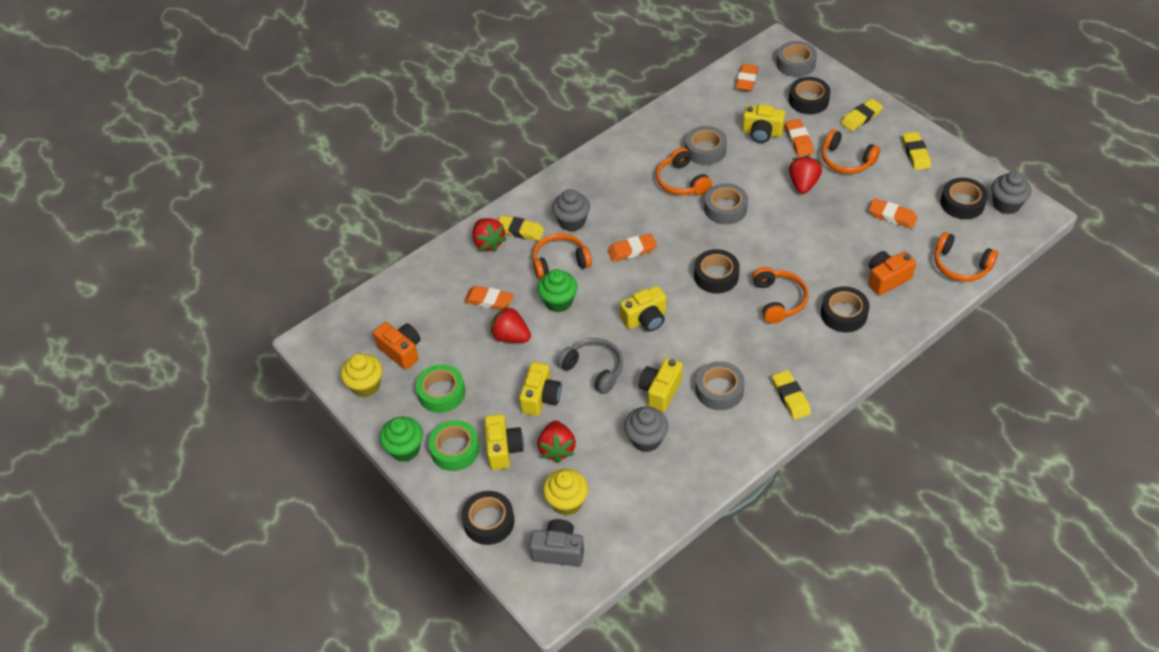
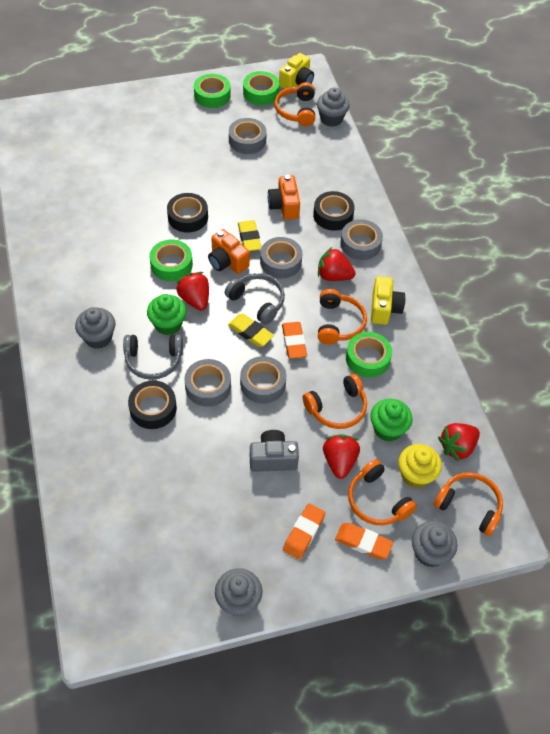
black tape: [461,491,515,545] [694,249,740,294] [789,77,830,114] [821,286,870,332] [940,178,988,219] = 5 -> [128,380,177,429] [167,193,208,233] [313,191,354,231] = 3
green tape: [416,364,465,413] [428,420,480,471] = 2 -> [149,239,193,281] [194,74,231,108] [243,71,279,105] [346,332,392,378] = 4
grey cupcake: [552,189,590,232] [624,407,668,452] [991,171,1031,214] = 3 -> [75,307,115,349] [215,568,262,616] [317,87,350,127] [412,521,457,567] = 4
grey headphones: [557,338,623,394] = 1 -> [123,335,183,380] [225,273,285,325] = 2
grey tape: [685,126,727,165] [696,361,745,410] [704,183,748,225] [776,41,817,77] = 4 -> [184,359,231,407] [229,118,267,154] [240,356,286,404] [260,237,303,278] [340,219,383,260] = 5
orange eraser: [464,286,514,310] [608,233,657,262] [735,64,758,92] [785,119,814,157] [869,199,918,229] = 5 -> [282,322,307,358] [283,503,326,559] [335,523,393,559] = 3
yellow camera: [485,414,524,470] [519,362,562,416] [620,286,666,332] [639,358,683,412] [742,104,785,143] = 5 -> [279,53,314,89] [371,276,405,325] = 2
yellow cupcake: [341,354,382,397] [543,469,588,516] = 2 -> [398,444,442,488] = 1
yellow eraser: [498,215,544,241] [772,370,811,420] [841,99,883,131] [902,132,931,170] = 4 -> [228,314,274,347] [238,220,262,251] = 2

